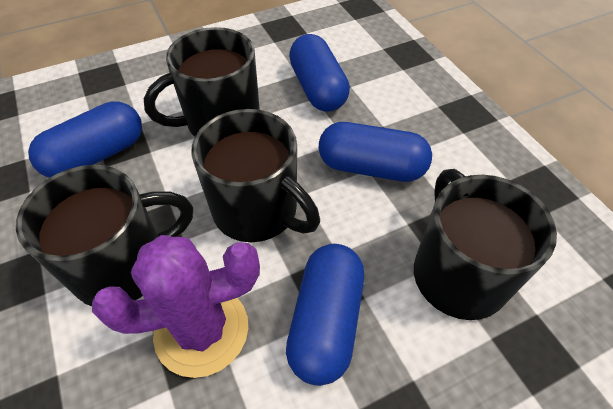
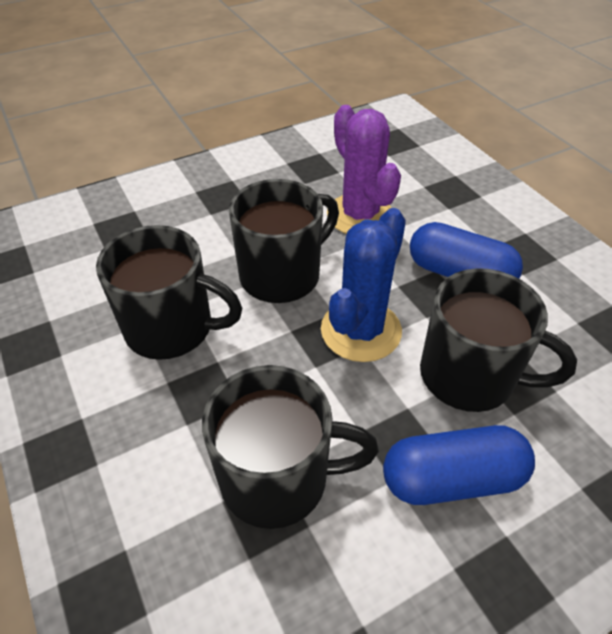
blue cactus: none = 0 -> [321,208,406,362] = 1
blue capsule: [28,101,142,178] [286,244,364,386] [289,34,350,112] [319,122,432,182] = 4 -> [383,425,535,505] [410,222,523,279] = 2

